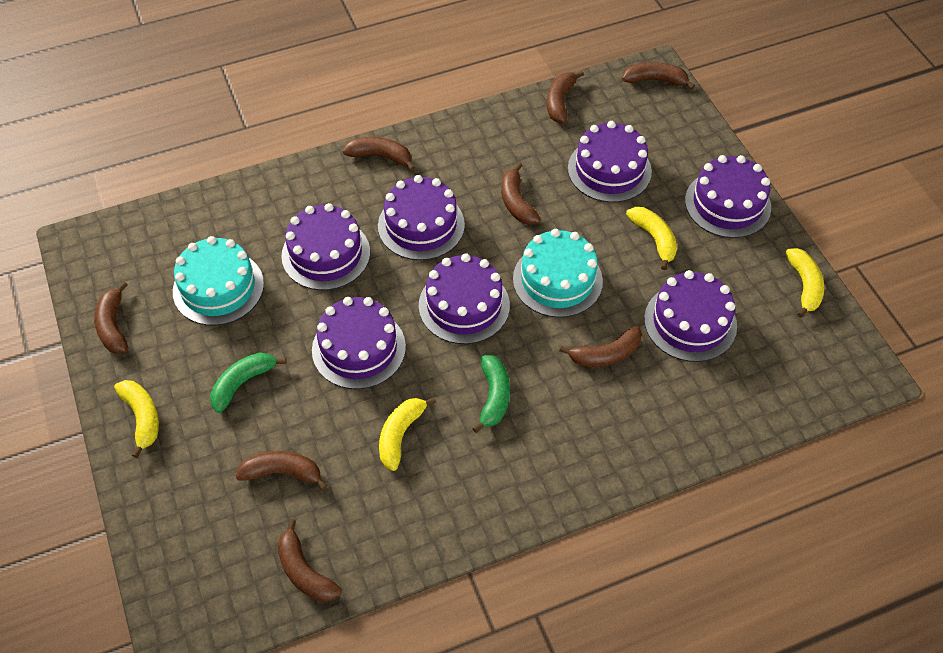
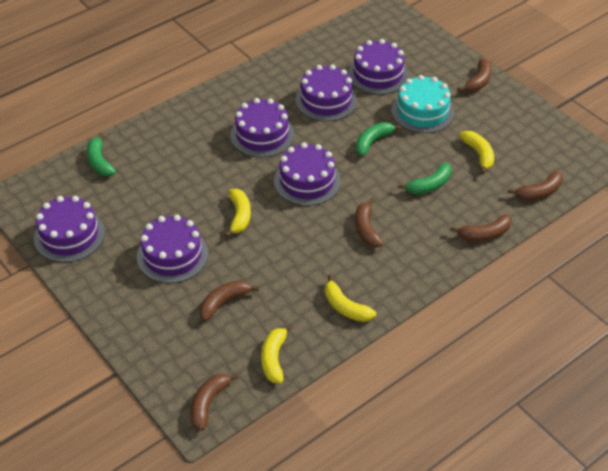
brown banana: [94,281,128,354] [236,451,327,490] [277,519,342,602] [342,137,415,171] [501,162,541,225] [547,71,584,123] [559,326,642,367] [622,62,695,89] = 8 -> [190,373,239,431] [200,280,259,321] [355,198,384,248] [450,214,512,241] [458,58,492,92] [508,171,563,200] = 6
green banana: [210,353,286,413] [472,355,510,433] = 2 -> [87,133,116,176] [355,122,401,156] [398,162,451,194] = 3
purple cake: [281,203,370,290] [312,297,406,389] [378,175,465,260] [419,253,510,344] [568,121,652,203] [644,270,737,362] [685,155,771,238] = 7 -> [34,196,105,262] [137,215,208,283] [230,98,294,157] [274,142,341,206] [295,64,357,122] [348,39,409,94] = 6
turquoise cake: [173,236,264,326] [513,229,603,318] = 2 -> [391,75,454,133] = 1

